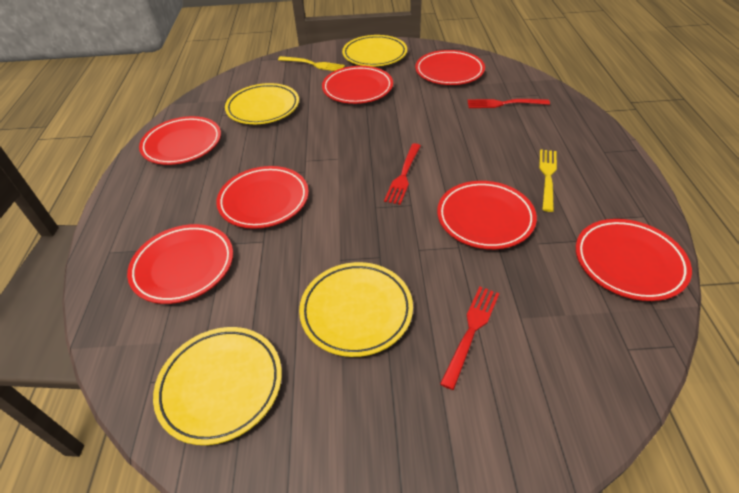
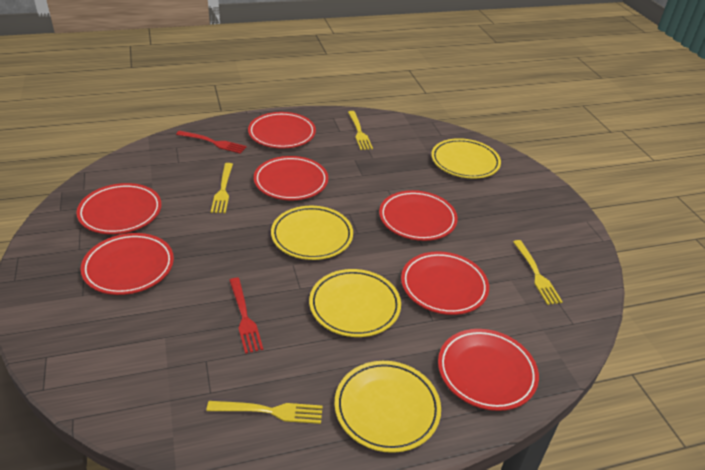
red fork: [384,143,421,205] [440,287,499,390] [467,99,550,108] = 3 -> [176,131,247,154] [229,278,263,354] = 2
yellow fork: [278,56,345,71] [539,149,557,212] = 2 -> [206,401,323,424] [211,163,233,213] [348,111,373,150] [513,240,563,305] = 4

